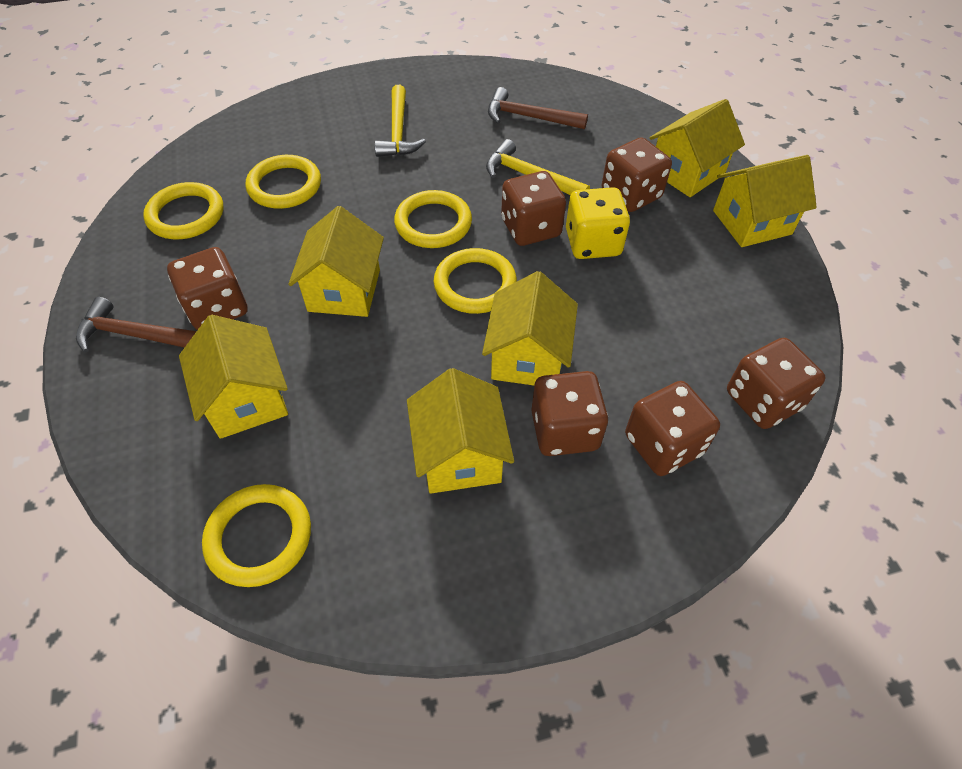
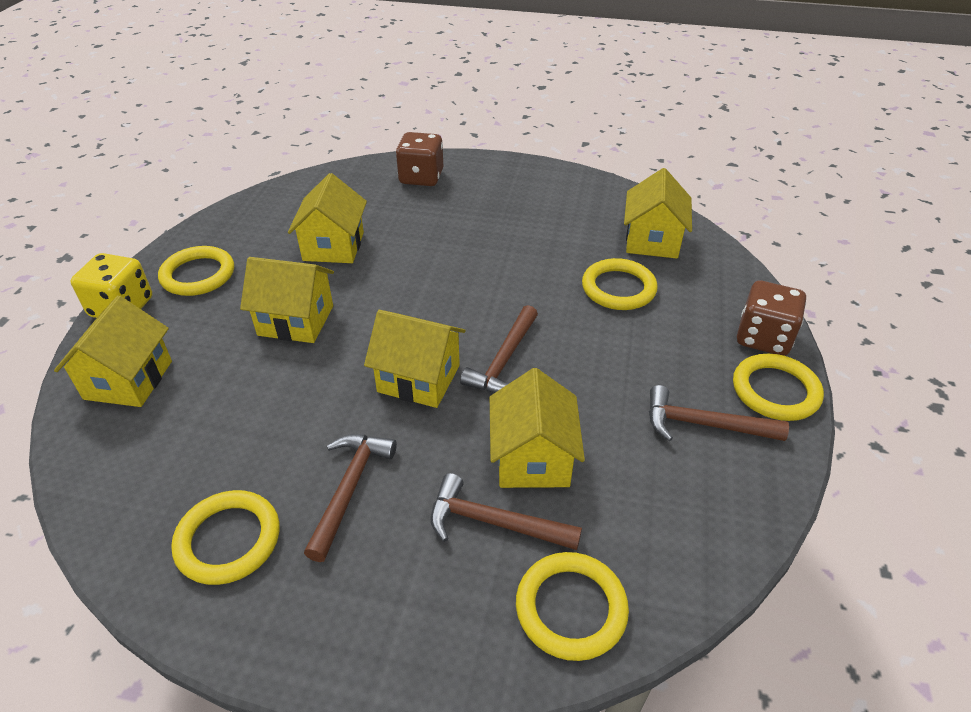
brown dice: [167,247,248,330] [501,171,566,246] [531,371,608,456] [602,137,672,212] [625,381,720,476] [727,338,826,429] = 6 -> [396,132,443,186] [737,281,806,356] = 2
brown hammer: [76,297,197,353] [488,87,588,129] = 2 -> [304,434,397,562] [430,473,582,550] [460,305,538,393] [649,385,789,441] = 4
yellow hammer: [375,85,426,157] [486,139,590,195] = 2 -> none = 0

